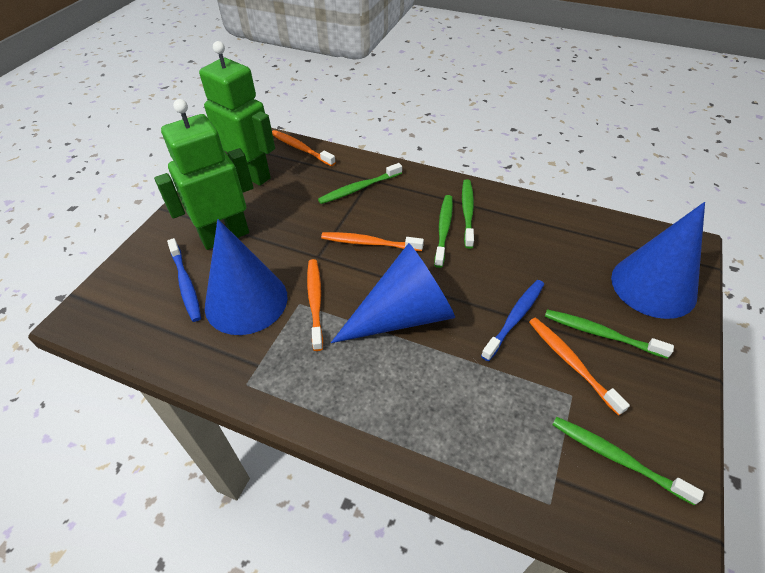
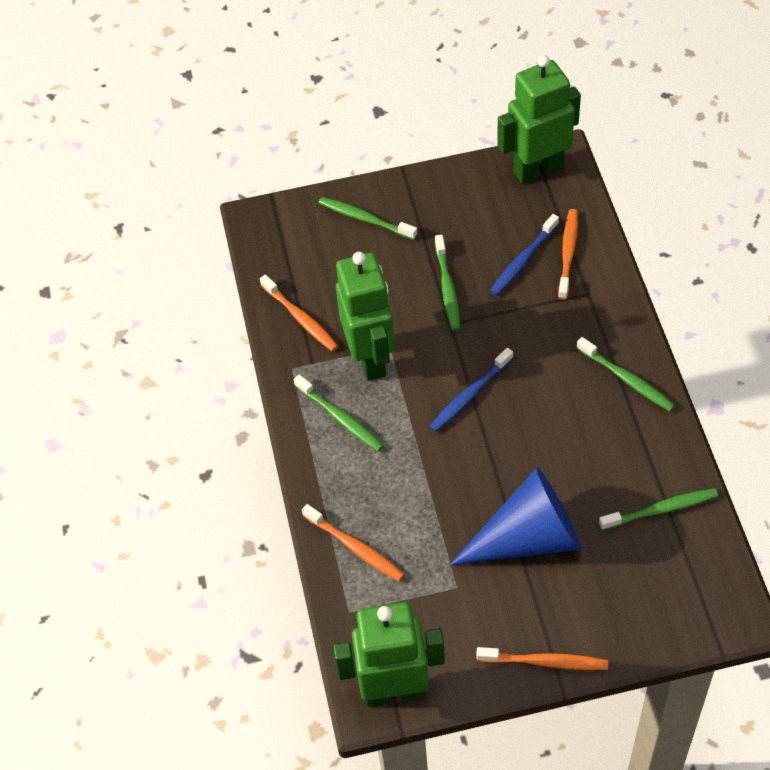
blue cone: [205,219,288,335] [331,243,455,343] [611,202,705,319] = 3 -> [450,467,581,565] = 1
green robot: [154,99,254,250] [199,41,275,186] = 2 -> [333,602,445,707] [336,252,395,381] [497,55,581,184] = 3

